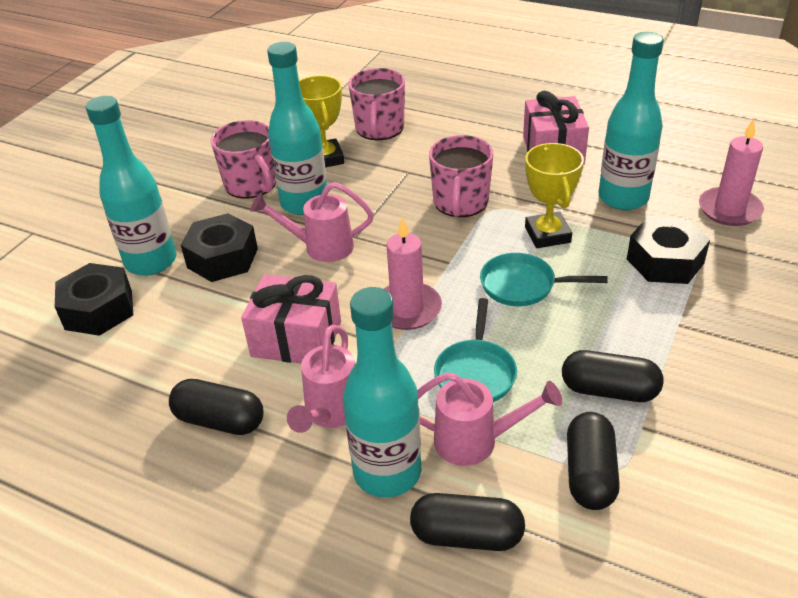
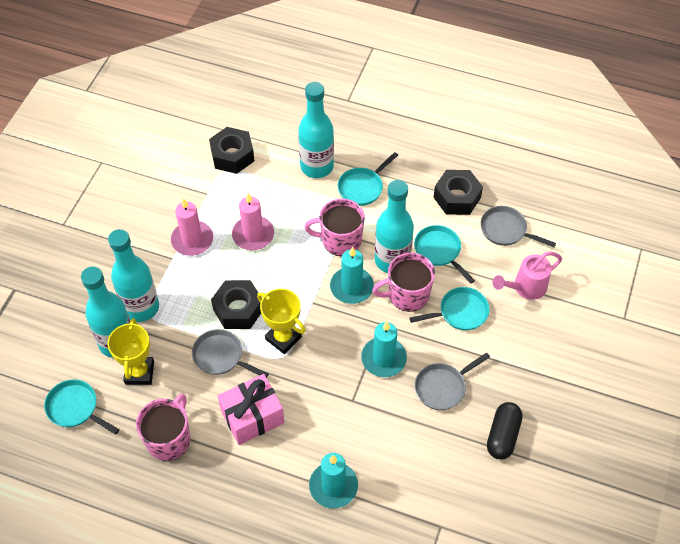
black capsule: [169,379,263,435] [410,493,525,551] [562,350,663,402] [567,412,620,510] = 4 -> [487,402,523,460] = 1
grey pan: none = 0 -> [192,329,269,378] [415,353,490,410] [480,206,556,247] = 3
pink gift: [241,274,341,363] [523,91,589,165] = 2 -> [218,374,285,445] = 1
pink watering can: [250,182,374,262] [287,325,355,433] [418,372,562,466] = 3 -> [493,251,562,300] = 1
turquoise candle: none = 0 -> [309,453,358,509] [330,247,374,304] [361,321,407,377] = 3
turquoise pan: [434,298,517,402] [480,253,608,306] = 2 -> [44,379,119,435] [338,152,398,206] [409,287,490,330] [414,225,475,284] = 4

